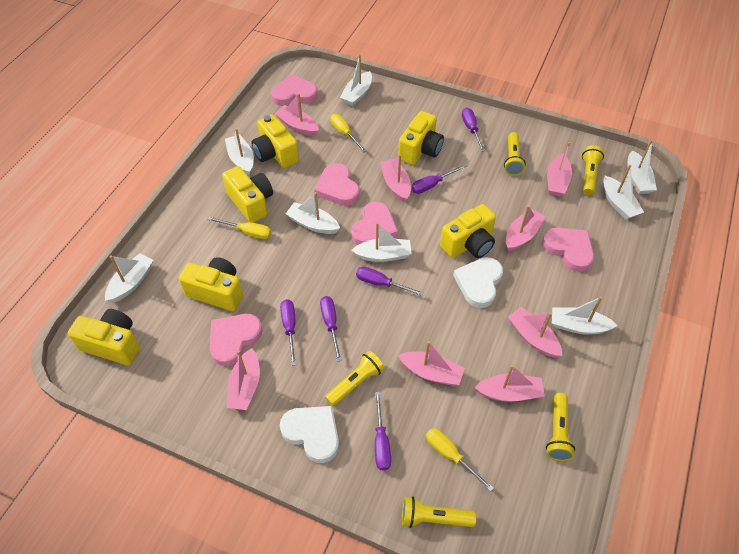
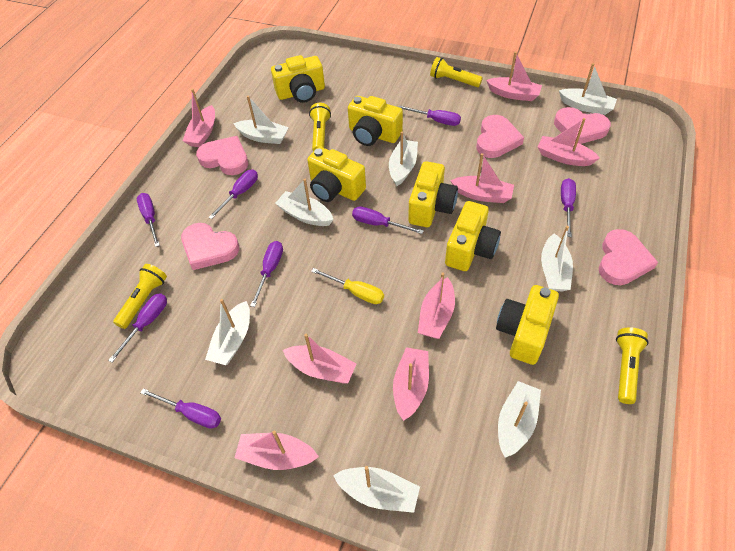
purple screwdriver: [280,299,296,366] [320,296,342,362] [356,267,424,296] [375,392,391,471] [411,164,467,194] [462,108,485,151] = 6 -> [108,293,167,363] [137,193,160,247] [140,388,221,429] [208,169,258,219] [250,241,283,307] [352,206,424,234] [398,105,461,126] [561,178,576,237] = 8
white heart: [280,406,339,463] [453,257,503,308] = 2 -> none = 0
yellow flashlight: [325,351,385,406] [402,496,476,528] [504,132,526,176] [546,393,575,461] [582,145,604,195] = 5 -> [113,264,167,329] [309,103,331,152] [430,57,483,87] [616,327,649,404] = 4
yellow screwdriver: [207,217,271,239] [330,114,367,152] [426,428,494,492] = 3 -> [311,268,384,304] = 1

